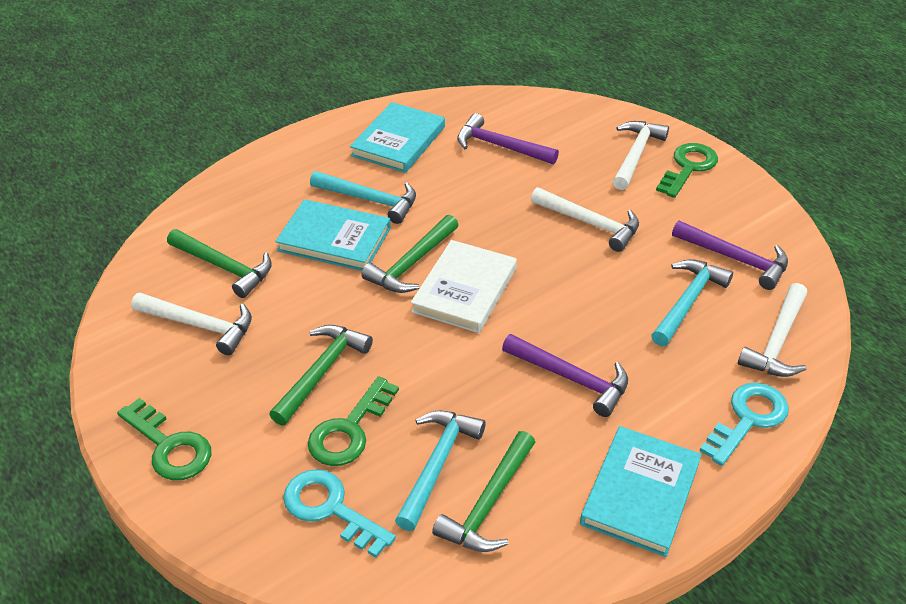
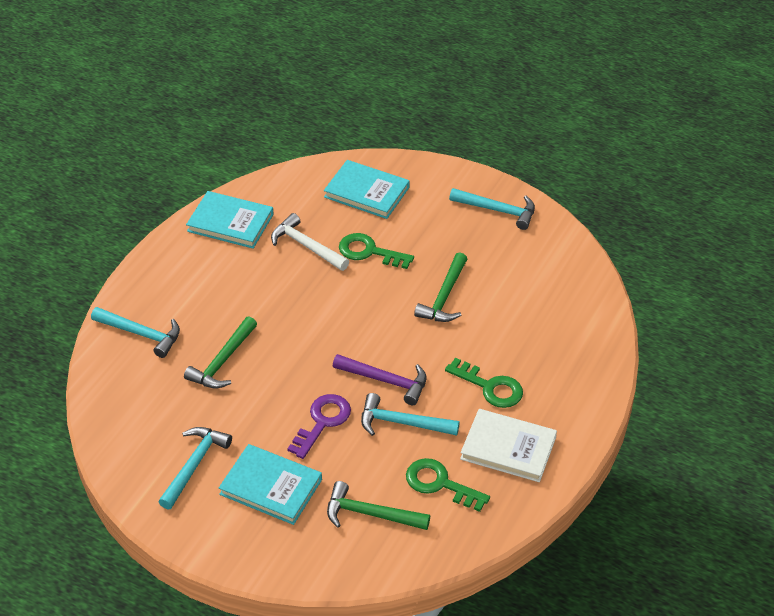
green hammer: [167,229,272,298] [269,325,373,426] [361,215,458,293] [432,431,536,552] = 4 -> [184,316,257,388] [327,481,430,530] [414,252,467,322] = 3
purple hammer: [457,113,559,164] [502,334,628,417] [672,220,788,290] = 3 -> [333,354,426,405] = 1
purple key: none = 0 -> [287,394,351,459] = 1
turquoise hammer: [310,171,416,224] [395,410,486,531] [651,259,733,346] = 3 -> [91,307,180,358] [158,427,232,509] [361,393,460,436] [449,188,535,230] = 4
turquoise key: [283,469,396,558] [699,383,789,466] = 2 -> none = 0
white hammer: [131,293,252,355] [531,187,639,252] [613,121,669,190] [738,283,807,377] = 4 -> [271,213,349,271] = 1

